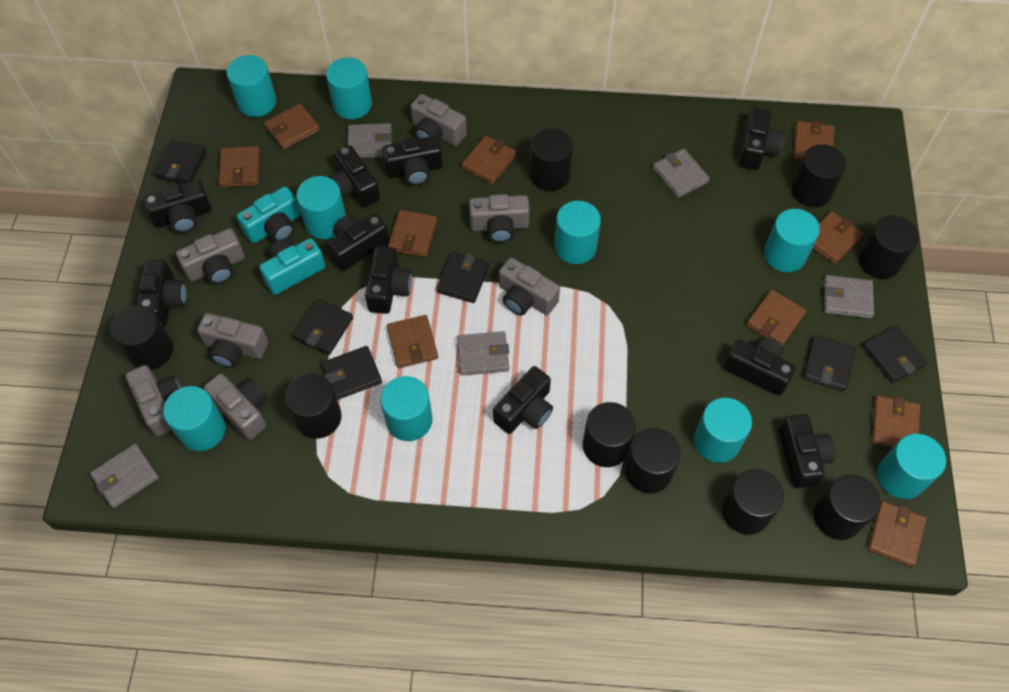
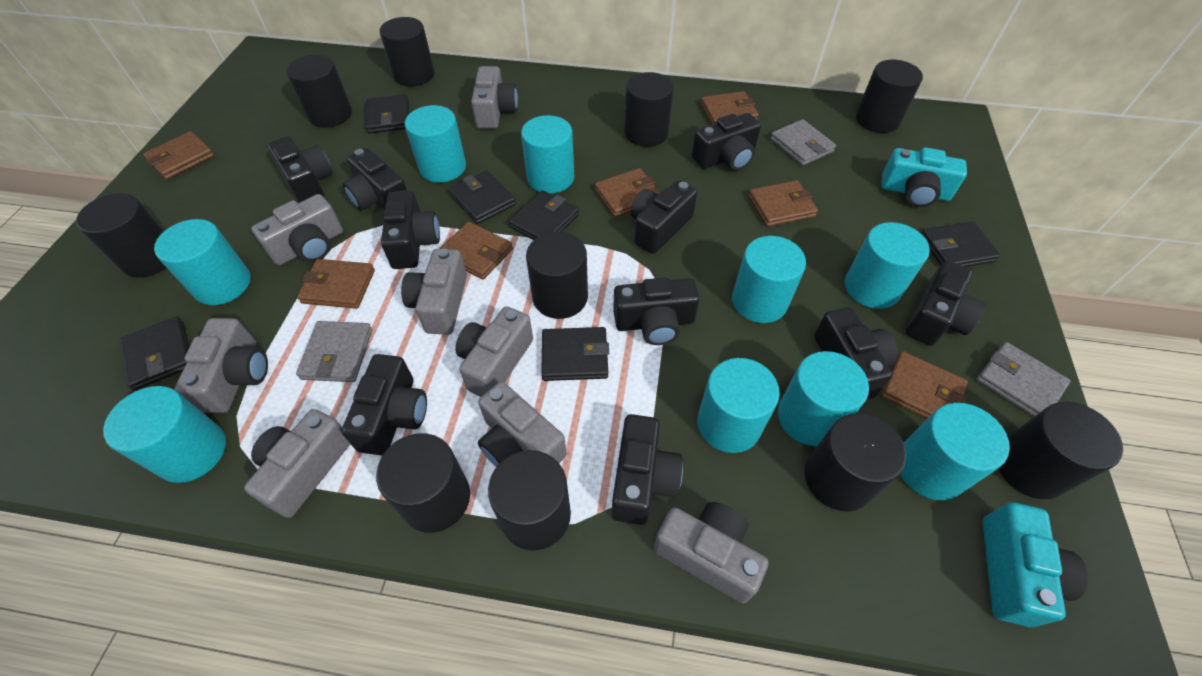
black cylinder: [111,305,173,370] [285,374,342,439] [529,128,573,191] [583,402,636,467] [625,428,681,494] [722,469,784,535] [791,144,846,207] [813,474,880,540] [858,215,919,279] = 9 -> [76,193,166,277] [287,54,352,127] [376,433,470,533] [380,17,435,86] [488,450,571,551] [526,232,588,319] [624,72,674,147] [805,413,906,512] [856,60,923,133] [998,402,1123,499] = 10
brown wallet: [219,146,260,187] [264,103,320,150] [387,315,438,368] [388,210,437,257] [461,135,516,184] [746,290,807,346] [793,120,834,160] [813,211,863,264] [868,501,927,567] [872,395,920,447] = 10 -> [143,131,214,180] [297,259,375,309] [439,222,513,279] [595,168,660,217] [701,91,759,125] [748,180,818,227] [881,351,968,419] = 7
grey camera: [126,365,181,436] [176,228,245,284] [197,313,268,368] [204,374,268,440] [410,94,467,146] [469,194,530,243] [499,258,560,315] = 7 -> [174,318,268,413] [244,409,350,518] [251,194,343,266] [401,249,467,335] [455,306,533,397] [471,66,518,129] [478,382,567,467] [654,502,769,603] = 8
grey wallet: [90,444,159,508] [347,123,392,158] [457,331,509,375] [653,149,710,198] [824,275,874,318] = 5 -> [296,321,372,382] [770,119,836,166] [976,342,1071,417] = 3

